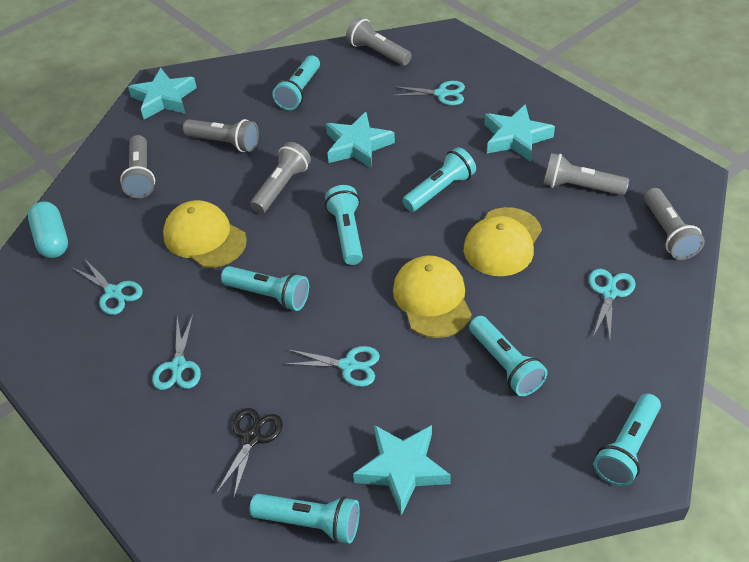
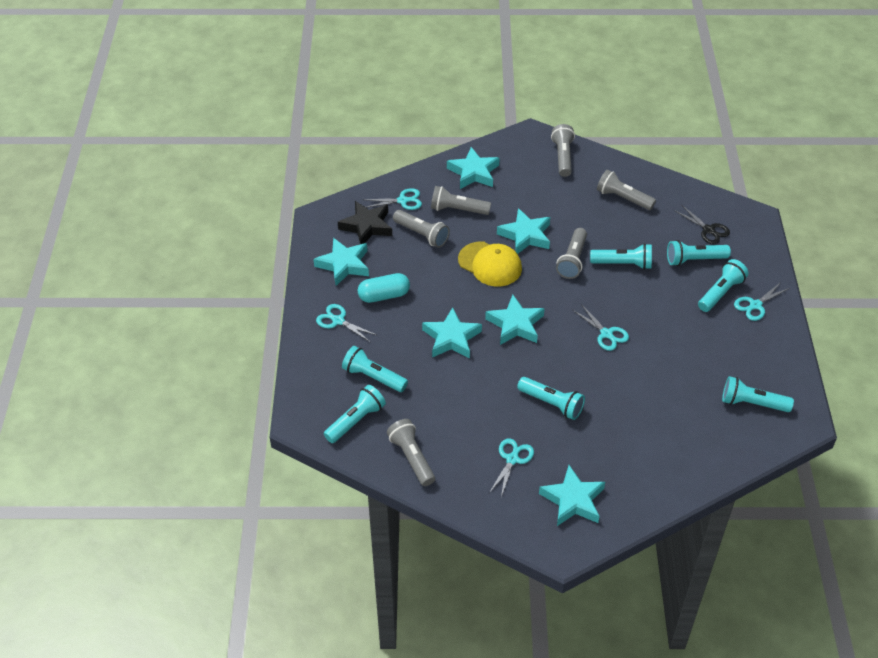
black star: none = 0 -> [338,201,392,244] = 1
turquoise star: [128,68,197,119] [326,112,395,169] [353,425,451,516] [484,104,555,162] = 4 -> [313,238,369,286] [422,307,482,358] [447,147,500,189] [485,295,545,345] [497,208,550,254] [539,465,605,526] = 6
yellow cap: [163,200,247,268] [393,255,471,338] [464,207,542,276] = 3 -> [458,242,522,287] = 1

